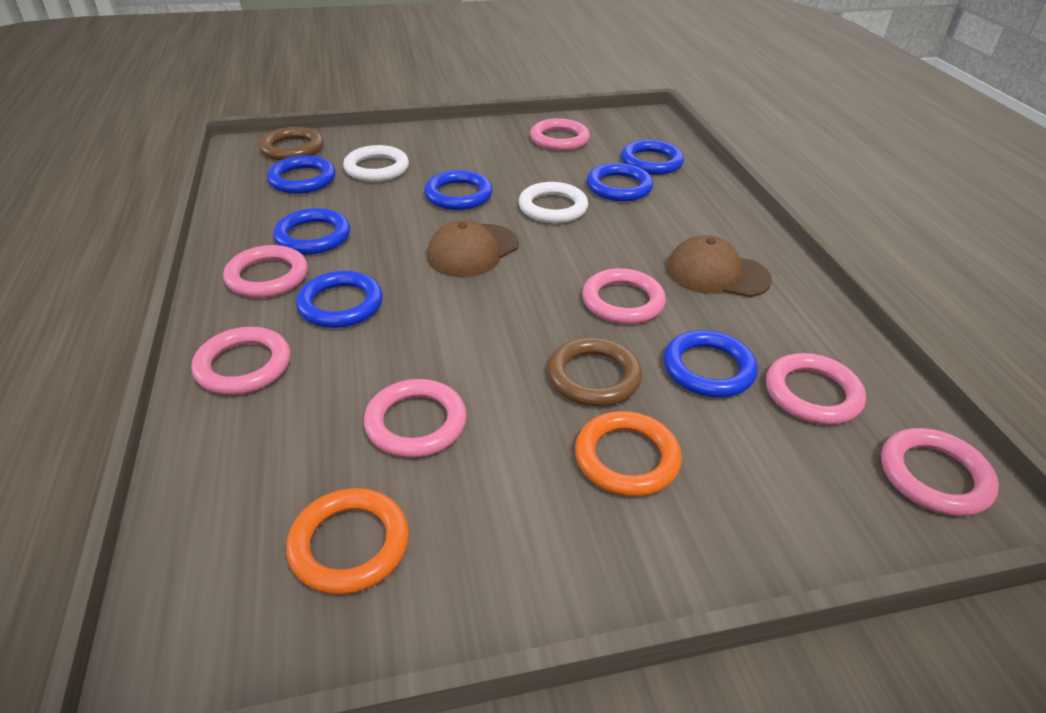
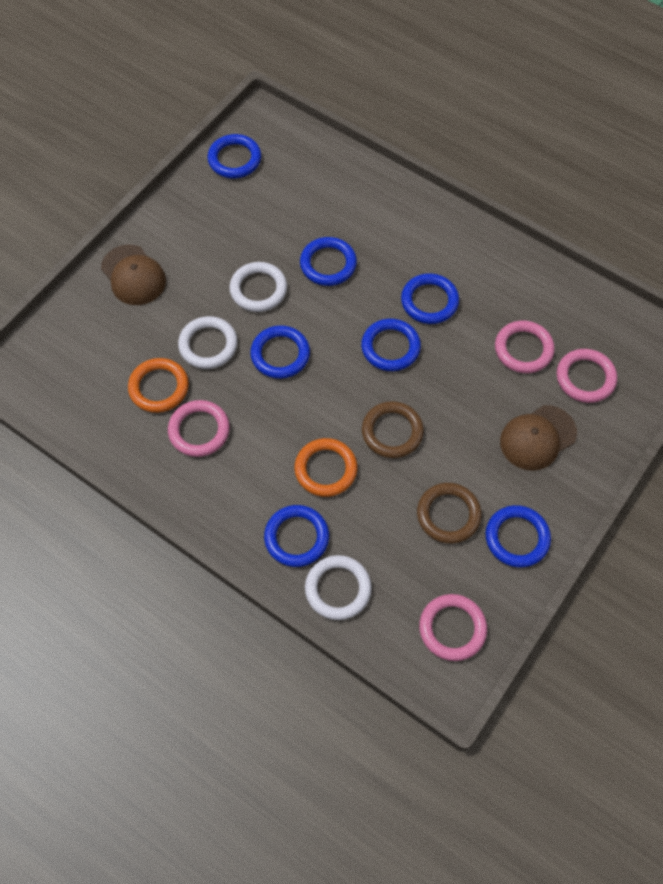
pink ring: [191,327,290,395] [223,245,308,298] [364,379,467,458] [530,118,590,151] [582,268,666,324] [766,353,866,425] [881,428,999,516] = 7 -> [168,400,230,457] [419,594,487,661] [495,321,555,373] [557,349,617,403] = 4
white ring: [343,145,409,182] [519,182,588,223] = 2 -> [178,316,238,369] [229,262,287,312] [305,555,372,620] = 3

